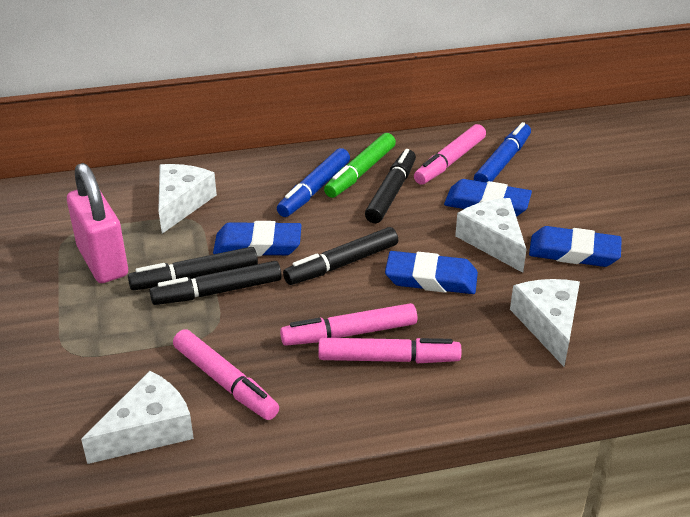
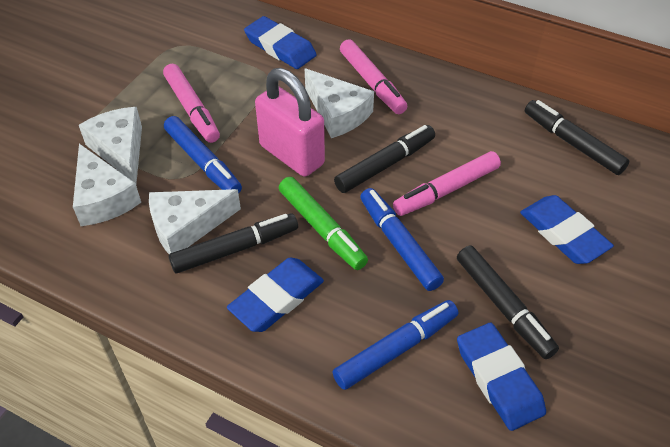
blue marker: [277,148,350,217] [474,122,531,183] = 2 -> [164,116,242,194] [333,300,458,390] [360,188,444,291] = 3
pink marker: [173,329,279,420] [280,303,417,346] [318,338,461,363] [414,124,486,185] = 4 -> [163,64,220,143] [340,39,407,114] [393,151,501,216] = 3

